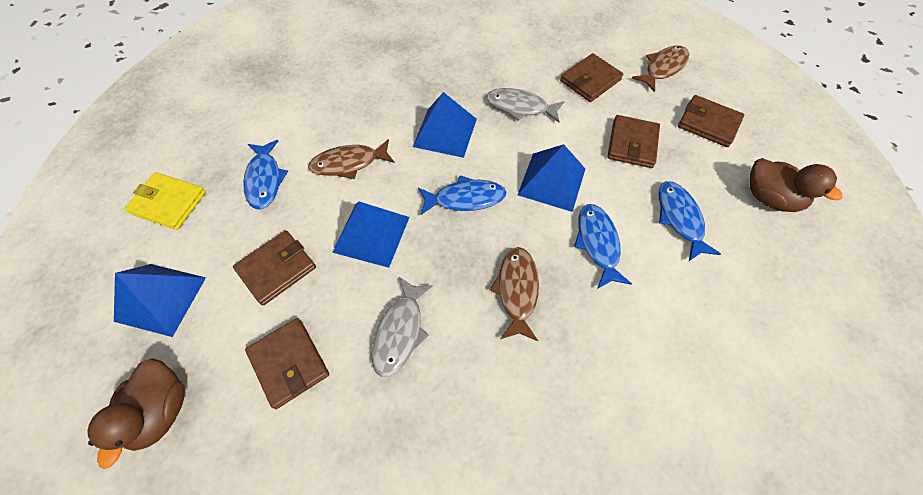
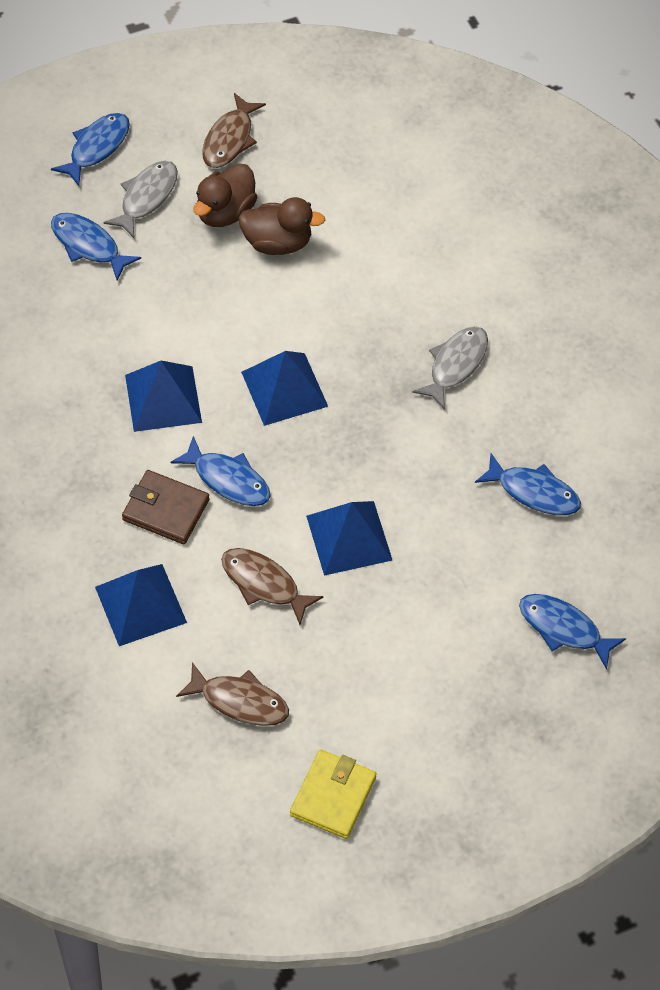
blue fish: [243,140,288,210] [418,175,506,215] [574,204,632,289] [658,181,721,261] = 4 -> [51,113,130,186] [51,213,141,281] [170,436,271,506] [475,453,581,515] [519,594,626,670] = 5
brown wallet: [233,230,316,306] [245,318,329,409] [560,53,623,102] [607,115,660,168] [678,95,744,147] = 5 -> [122,470,209,544] = 1

